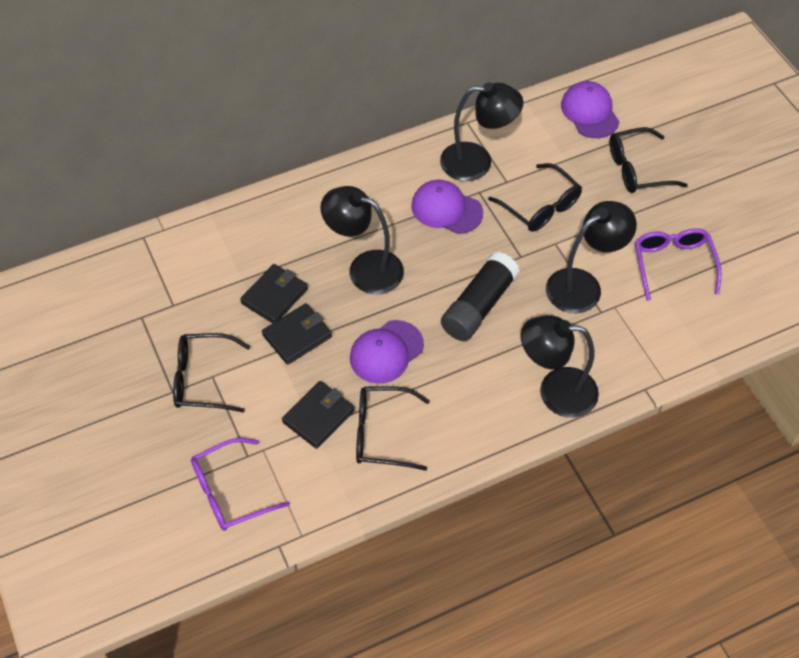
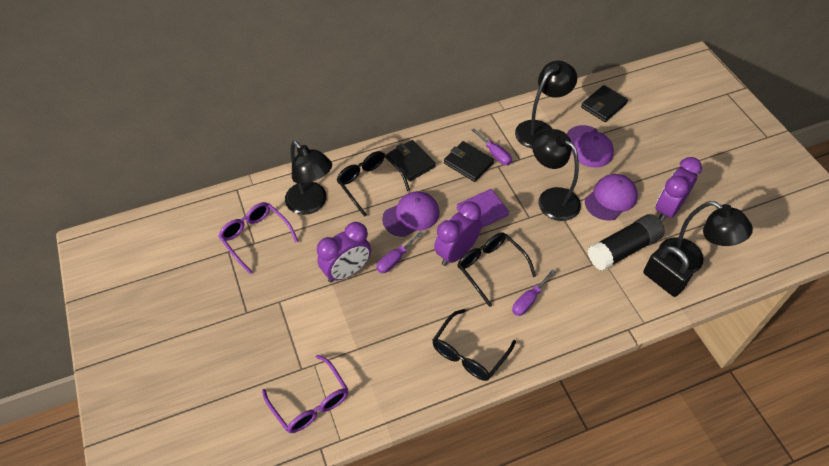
black glasses: [173,333,250,413] [356,386,430,471] [488,163,582,232] [610,127,688,193] = 4 -> [337,151,410,217] [432,309,516,381] [457,232,536,307] = 3
black padlock: none = 0 -> [643,246,693,297] = 1
purple clock: none = 0 -> [317,222,371,283] [434,202,482,266] [655,157,702,222] = 3
purple screwdriver: none = 0 -> [376,231,424,273] [472,128,512,165] [512,270,555,316] = 3
purple wallet: none = 0 -> [457,189,509,228] = 1

